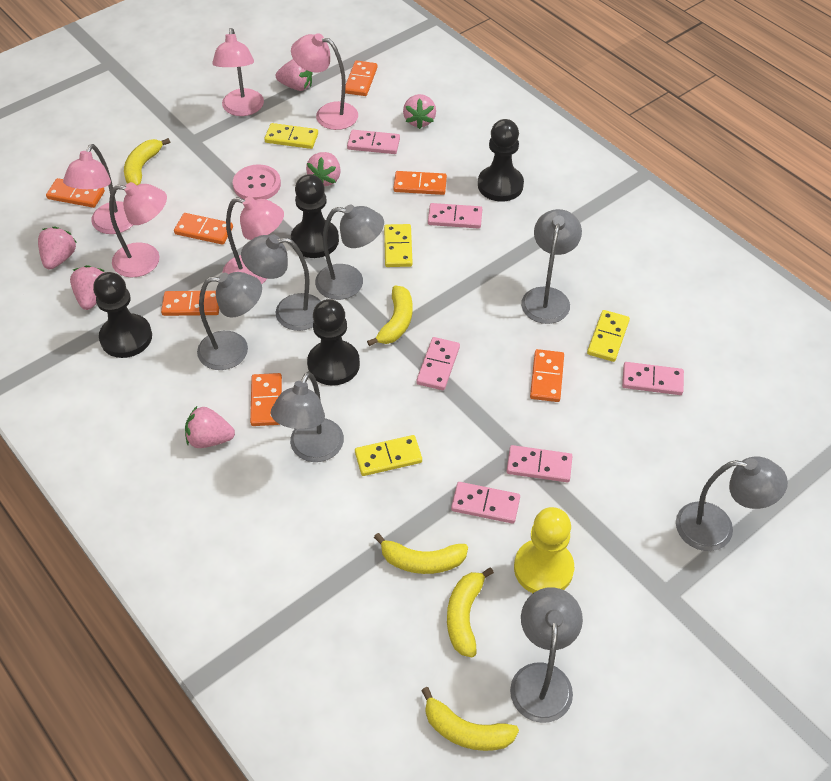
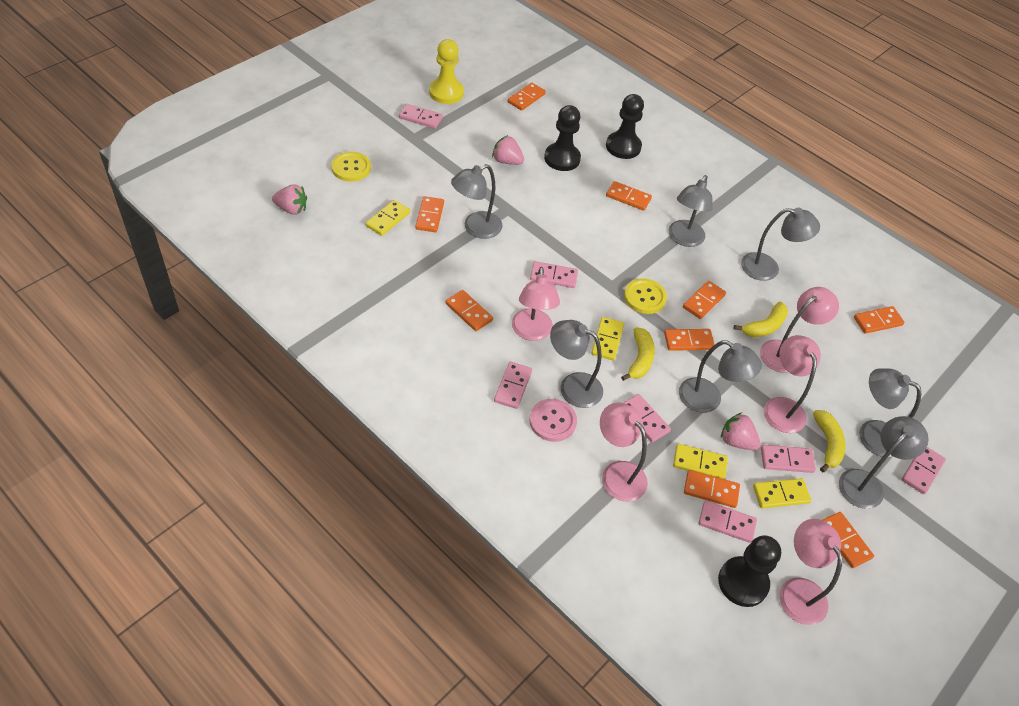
black pawn: [93,272,152,358] [291,174,339,258] [307,299,360,386] [478,119,524,202] = 4 -> [544,105,581,171] [606,94,644,159] [718,535,781,607] = 3
orange domino: [46,178,105,208] [161,291,219,316] [174,213,233,245] [250,373,282,426] [345,60,378,96] [393,171,447,195] [530,349,564,402] = 7 -> [415,196,444,232] [445,290,493,331] [508,83,546,111] [606,181,652,211] [664,329,715,351] [683,281,726,319] [684,470,740,508] [823,512,874,568] [854,306,905,334] = 9
pink domino: [347,130,400,154] [416,337,460,390] [428,203,482,229] [451,482,520,524] [506,445,573,482] [622,362,684,395] = 6 -> [399,104,443,129] [494,362,532,409] [530,261,578,288] [623,394,671,443] [699,501,757,543] [761,445,816,473] [902,447,946,494] = 7
pink strawberry: [38,226,77,270] [70,265,104,310] [185,406,235,448] [276,59,313,91] [306,152,341,186] [403,94,436,129] = 6 -> [272,184,307,215] [492,135,524,165] [721,413,761,450] = 3
yellow banana: [124,138,170,185] [367,286,412,346] [374,533,468,574] [421,687,519,751] [447,567,494,657] = 5 -> [621,327,655,381] [734,302,788,337] [813,410,846,473] = 3
yellow button: none = 0 -> [331,152,371,182] [624,278,667,314] = 2

